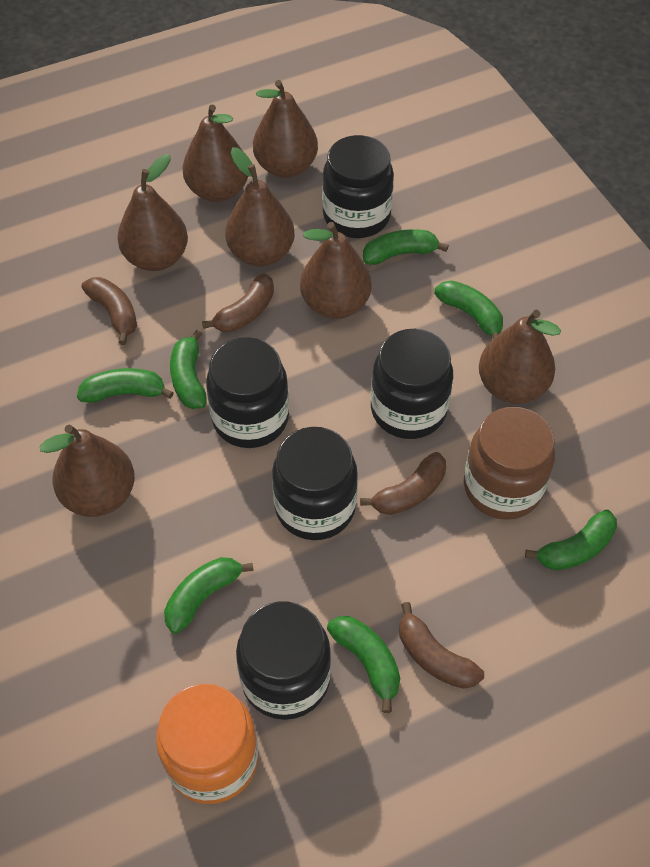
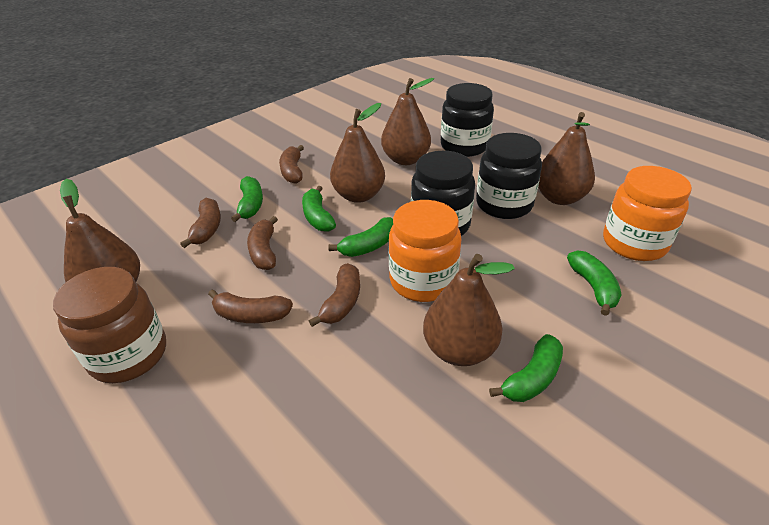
black jar: [206,337,289,448] [236,601,331,720] [272,427,358,540] [322,135,394,238] [371,329,453,439] = 5 -> [411,151,475,236] [441,83,494,157] [476,133,542,219] = 3
brown banana: [82,277,137,345] [202,273,274,332] [360,452,446,515] [399,602,484,689] = 4 -> [180,198,221,248] [208,289,293,323] [247,216,278,270] [279,145,304,184] [309,263,360,327] = 5
brown pear: [40,425,135,517] [117,154,188,271] [183,104,248,202] [225,147,295,267] [253,80,318,178] [300,222,372,319] [479,310,561,404] = 7 -> [60,179,140,282] [330,103,385,203] [381,78,434,165] [423,254,515,366] [538,112,595,205] = 5
green banana: [77,368,174,403] [164,557,254,634] [170,330,207,409] [327,616,400,713] [363,229,449,265] [434,280,503,339] [525,510,617,570] = 7 -> [231,176,263,222] [302,186,336,232] [328,217,393,257] [489,334,563,402] [567,251,621,316] = 5
orange jar: [156,684,258,804] = 1 -> [389,200,462,302] [603,166,692,261] = 2

